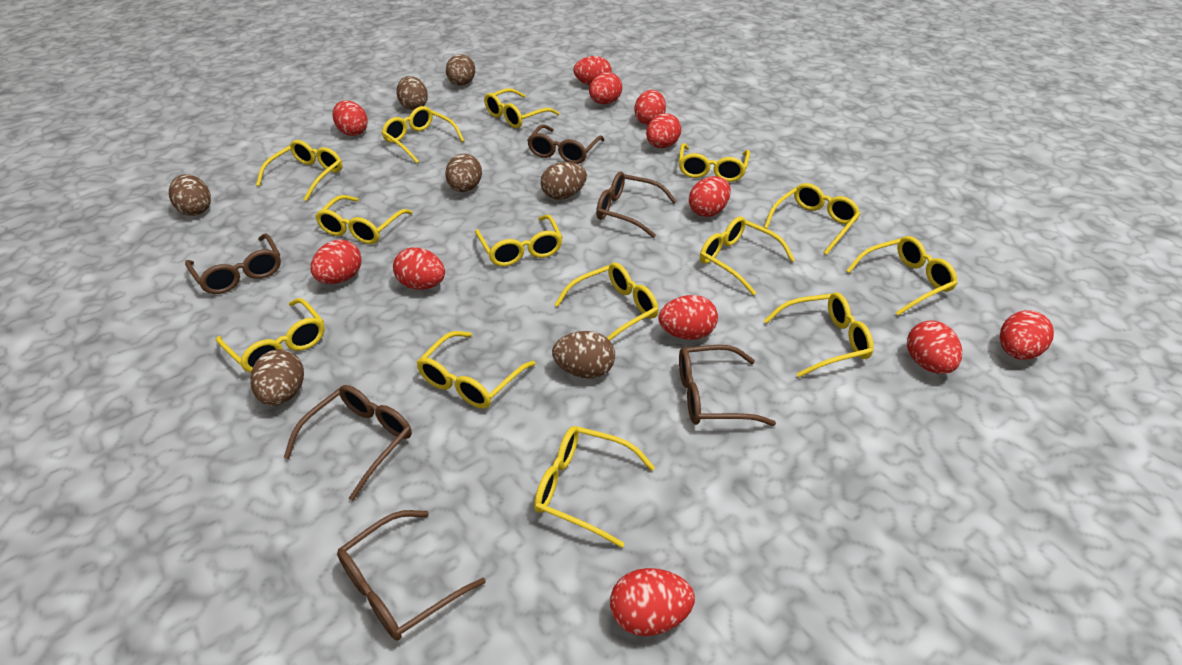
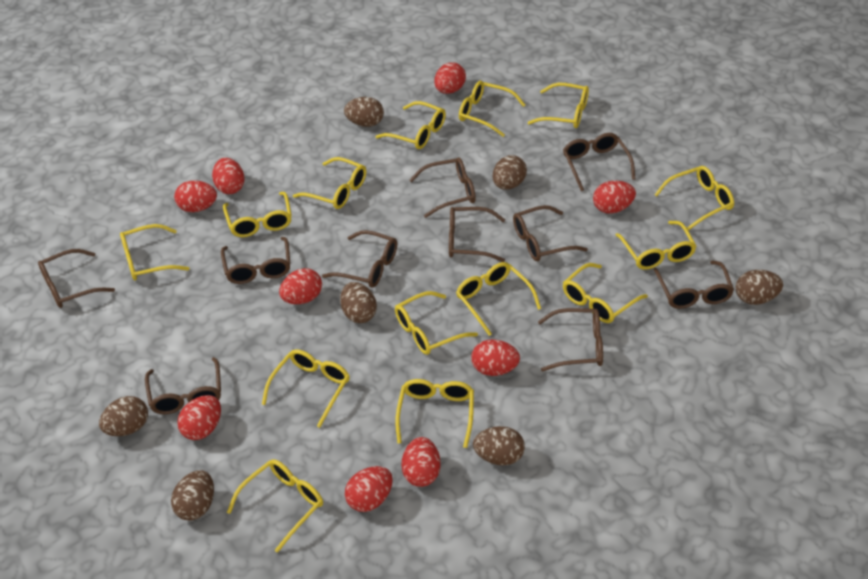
brown glasses: [185,233,281,294] [284,385,412,501] [337,510,485,640] [527,124,604,164] [596,172,676,238] [679,345,776,426] = 6 -> [38,249,115,308] [145,357,221,414] [221,237,291,284] [322,230,397,288] [410,158,476,218] [449,207,505,262] [513,205,588,261] [538,308,603,371] [563,133,635,191] [653,260,734,309] = 10
red egg: [311,240,362,284] [333,100,368,136] [393,247,445,290] [573,56,612,85] [589,72,622,104] [610,568,695,636] [634,90,666,125] [646,113,681,148] [658,295,718,340] [689,176,731,217] [907,321,962,374] [1000,310,1054,360] = 12 -> [174,180,217,212] [177,395,221,440] [212,158,244,194] [279,268,322,304] [345,466,393,512] [402,437,440,487] [434,62,466,94] [471,340,520,376] [593,181,636,213] = 9

